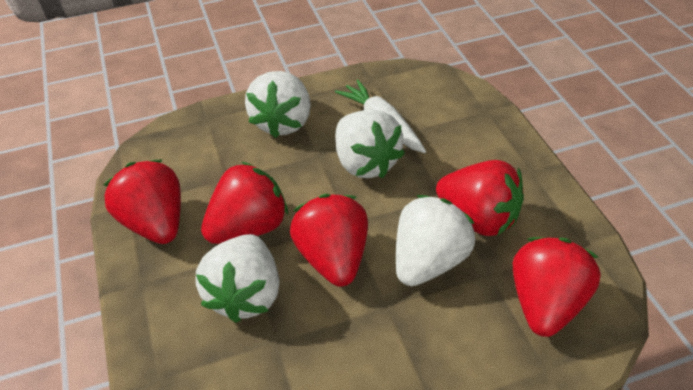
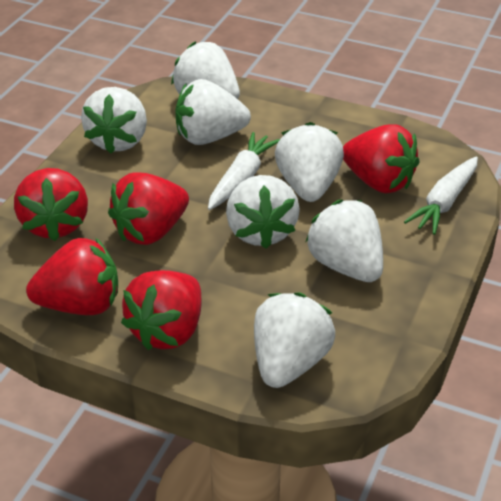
white carrot: [335,80,426,153] = 1 -> [208,132,280,210] [404,156,478,235] = 2
white strawberry: [196,234,280,323] [245,71,311,138] [335,110,405,178] [396,195,475,286] = 4 -> [81,87,147,154] [171,41,240,99] [175,79,251,145] [226,175,300,249] [254,292,335,388] [275,122,344,202] [306,200,383,282] = 7

